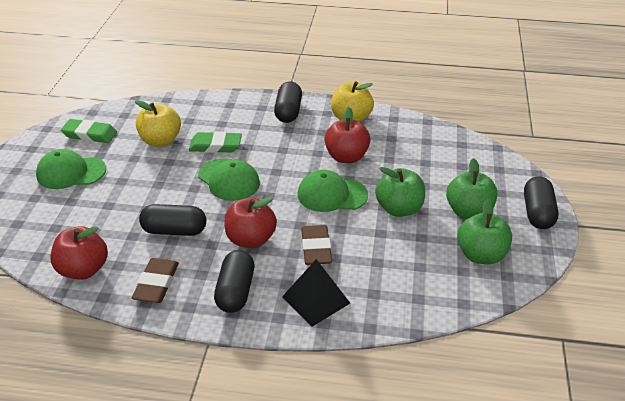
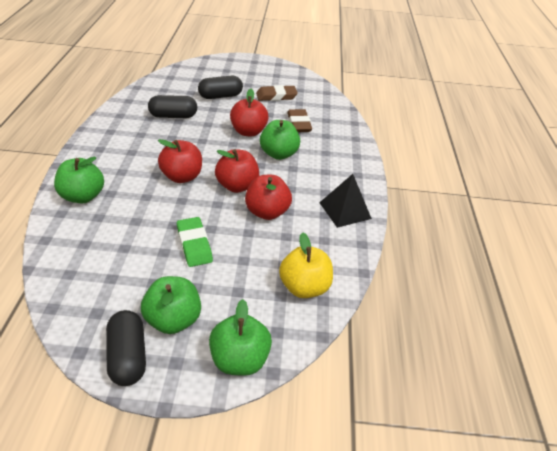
black capsule: [139,204,206,236] [214,250,254,313] [274,81,302,123] [524,177,559,229] = 4 -> [106,310,146,386] [148,95,197,118] [198,76,243,99] = 3
green apple: [375,167,425,217] [446,158,497,219] [457,199,512,264] = 3 -> [54,157,104,203] [141,276,201,334] [209,299,272,376] [260,120,300,160] = 4
green cap: [36,149,106,189] [198,158,260,201] [298,170,368,212] = 3 -> none = 0
green eraser: [61,119,117,143] [189,131,242,153] = 2 -> [177,217,213,267] = 1
red apple: [50,226,108,280] [225,197,277,248] [324,107,370,163] = 3 -> [158,139,202,183] [215,149,259,193] [230,89,269,136] [245,175,292,220] = 4
yellow apple: [135,100,181,147] [331,81,374,122] = 2 -> [279,232,333,298] = 1

